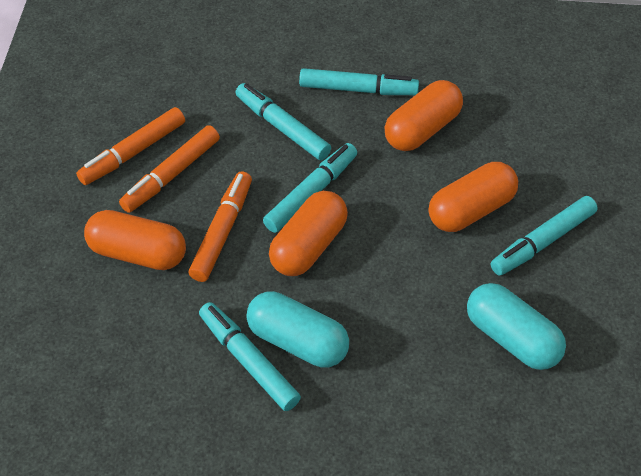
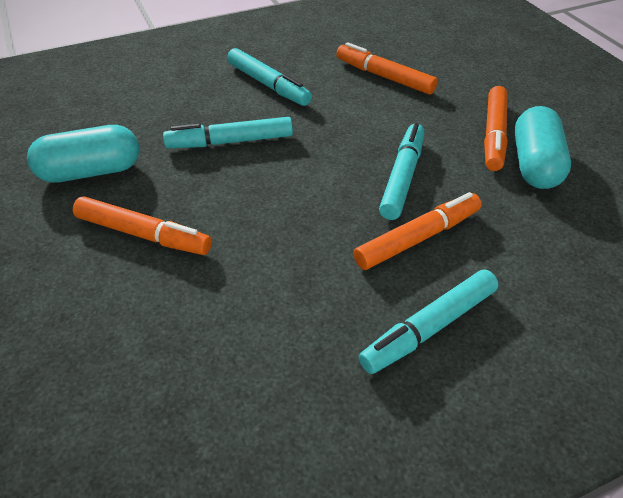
orange capsule: [84,210,186,270] [269,191,348,276] [385,80,463,151] [429,162,518,232] = 4 -> none = 0
orange marker: [76,107,185,185] [119,125,220,213] [189,171,252,282] = 3 -> [73,196,212,255] [336,42,438,95] [353,192,482,270] [484,86,508,171] = 4
turquoise marker: [199,302,301,411] [235,83,331,160] [263,143,357,233] [299,68,419,95] [491,196,598,276] = 5 -> [163,117,293,148] [227,48,312,106] [359,269,498,374] [379,123,425,220] = 4

